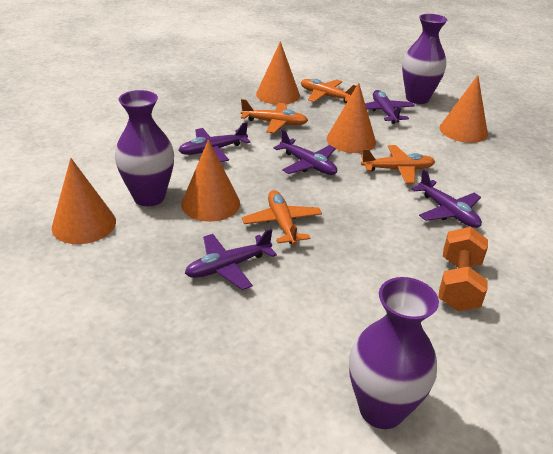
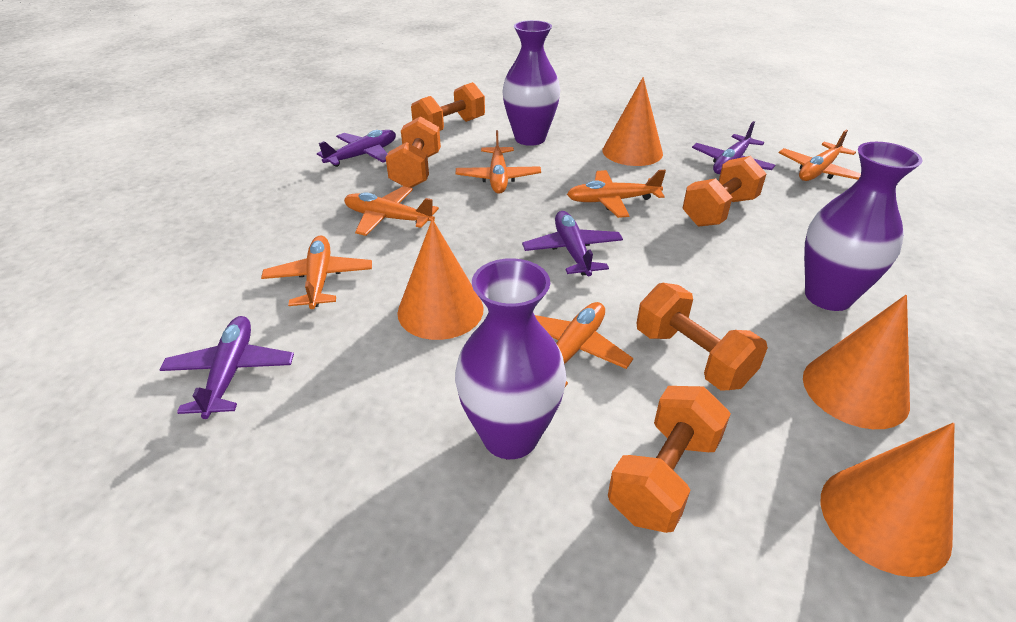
orange cone: [52,158,116,244] [181,139,240,222] [256,41,300,105] [327,83,376,153] [440,75,488,143] = 5 -> [397,219,484,340] [602,77,663,166] [803,294,910,429] [821,422,955,577] = 4
orange dumbbell: [438,227,488,311] = 1 -> [386,116,441,188] [411,82,485,131] [608,386,731,533] [636,283,768,391] [683,156,767,227] = 5
orange plane: [241,99,308,133] [242,190,322,245] [301,79,356,103] [361,145,435,184] = 4 -> [261,236,372,309] [344,186,439,236] [456,130,541,194] [535,302,633,387] [567,170,666,218] [779,130,861,181] = 6
purple plane: [178,122,250,162] [185,229,277,290] [273,129,337,175] [365,90,415,124] [411,169,482,228] = 5 -> [159,316,294,419] [317,130,396,167] [522,211,623,276] [692,121,775,174] = 4

